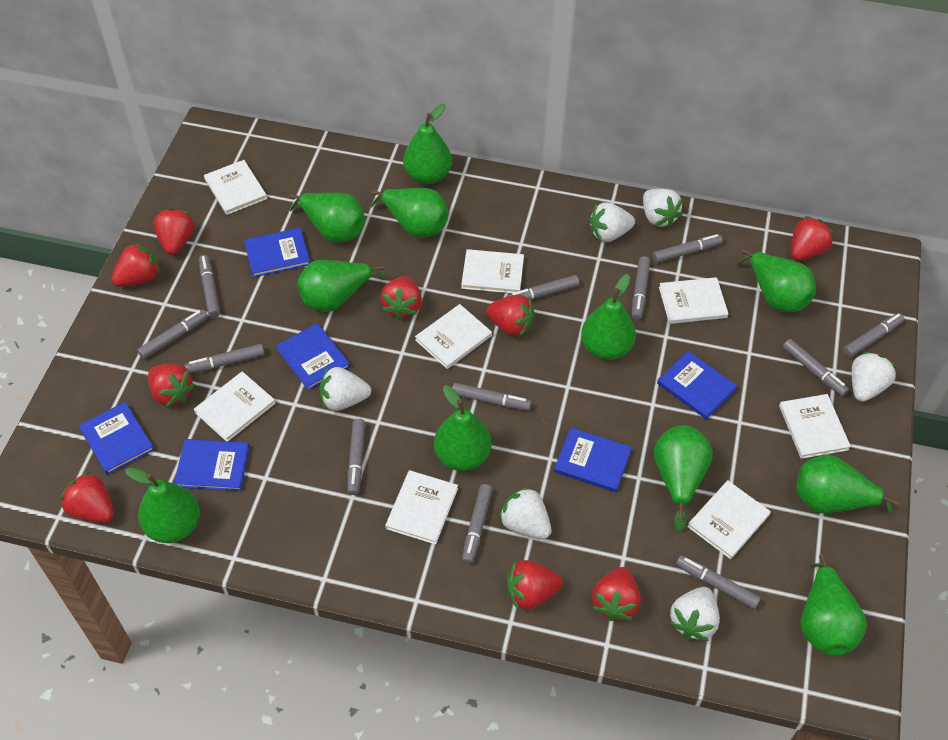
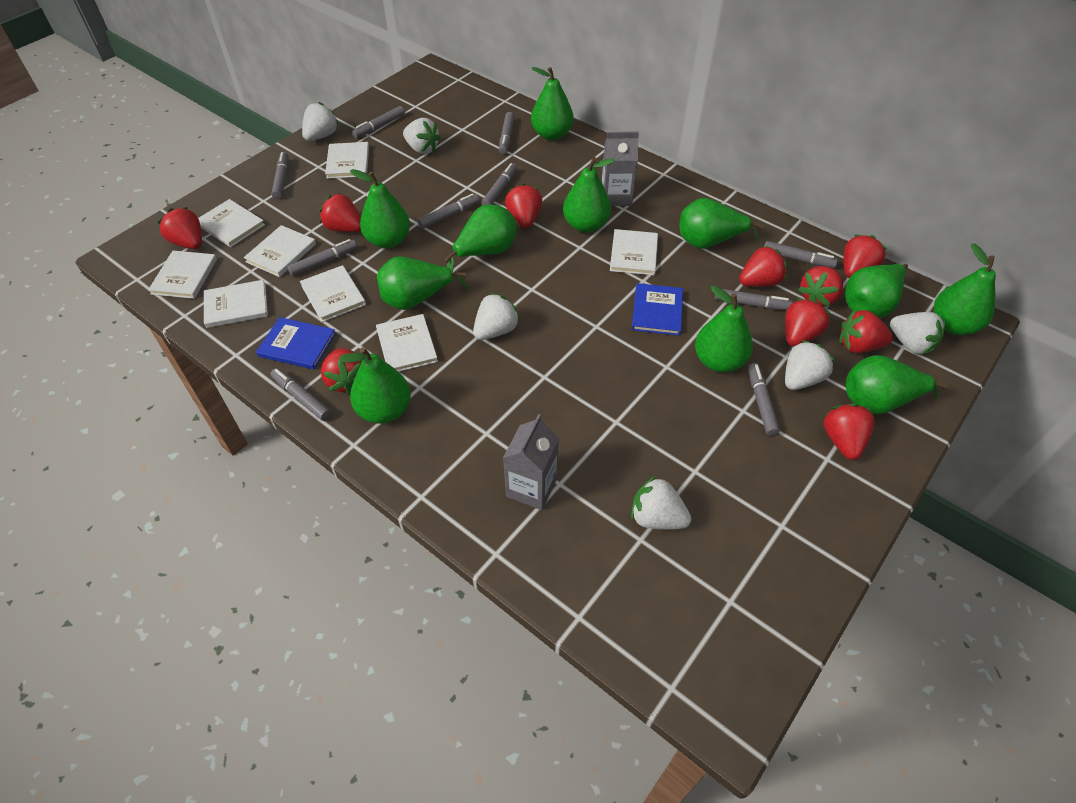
blue book: [79,402,154,475] [174,439,250,491] [244,228,310,278] [276,323,350,390] [554,427,632,492] [657,351,737,419] = 6 -> [256,317,336,370] [632,283,683,336] = 2
grey carton: none = 0 -> [503,414,559,510] [602,132,639,206] = 2
grey marker: [137,309,208,359] [185,344,265,373] [199,255,220,318] [348,419,365,495] [452,383,532,410] [462,484,492,564] [506,275,579,300] [632,256,650,320] [653,234,723,263] [676,555,761,609] [783,339,849,396] [843,313,904,358] = 12 -> [270,368,331,421] [272,152,289,199] [287,239,357,276] [352,106,405,138] [417,194,479,229] [481,163,517,205] [499,112,515,154] [715,289,793,310] [748,363,780,436] [764,241,838,268] = 10
red strawberry: [60,472,114,523] [111,243,160,287] [148,364,195,408] [153,208,195,255] [380,276,422,320] [486,295,535,337] [507,560,563,609] [592,567,641,621] [791,216,834,261] = 9 -> [157,207,202,249] [320,193,361,232] [321,348,362,394] [505,183,542,228] [739,246,787,287] [785,298,831,347] [798,266,843,307] [823,404,875,460] [839,310,893,353] [843,234,887,278] = 10

